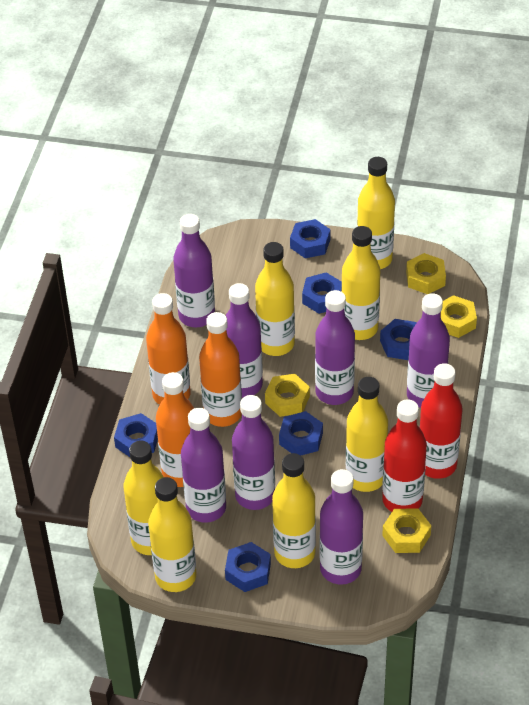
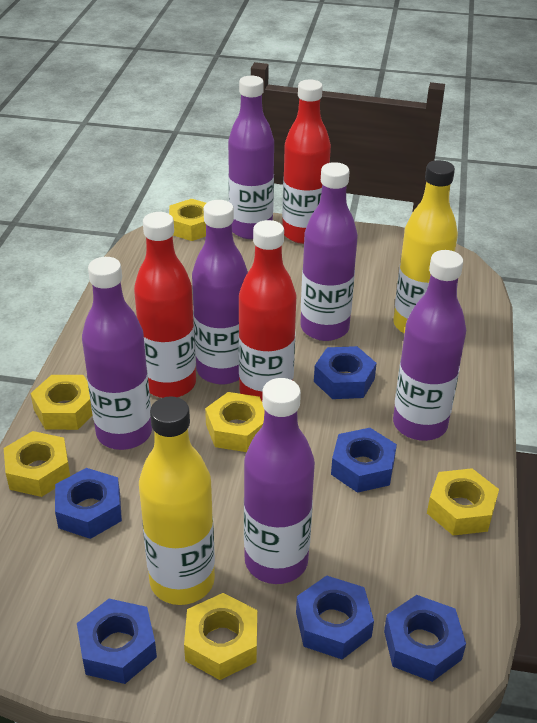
orange bottle: [146,293,191,405] [156,372,194,487] [199,312,242,427] = 3 -> none = 0
purple bottle: [173,214,215,327] [181,408,226,522] [225,283,263,398] [232,395,275,510] [315,290,355,405] [320,469,363,585] [407,293,450,408] = 7 -> [82,257,152,450] [192,200,248,384] [228,76,274,239] [244,378,315,584] [300,162,358,341] [393,250,466,441] = 6
red bottle: [382,399,427,512] [419,363,462,479] = 2 -> [134,212,196,398] [238,220,297,401] [282,80,331,244] = 3
yellow bottle: [124,440,164,555] [148,477,196,592] [255,242,295,356] [272,453,316,568] [341,226,380,340] [346,377,388,492] [357,157,395,269] = 7 -> [139,396,215,605] [393,160,458,334] = 2
yellow nut: [265,374,310,417] [382,509,431,553] [406,253,446,294] [441,295,477,338] = 4 -> [4,431,70,497] [30,375,93,430] [169,199,206,241] [184,593,257,680] [205,392,265,452] [427,468,499,536] = 6

